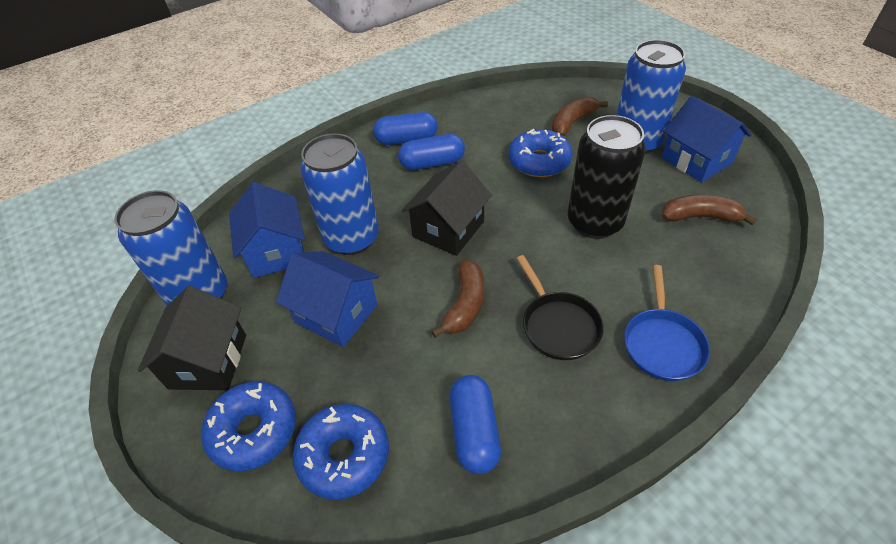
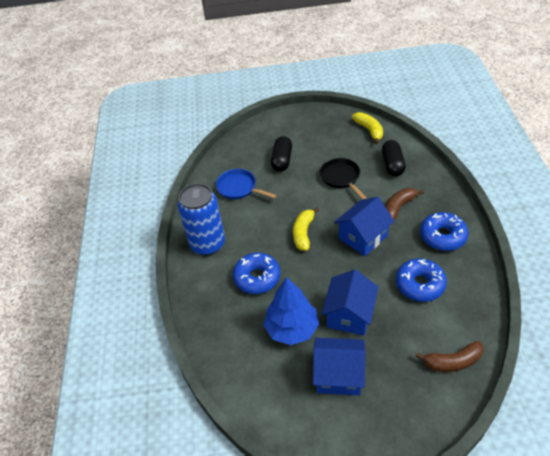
black can: [568,115,646,239] = 1 -> none = 0
black capsule: none = 0 -> [271,136,292,172] [382,140,406,176] = 2
black house: [138,286,246,390] [401,161,492,256] = 2 -> none = 0
blue can: [115,190,227,306] [300,134,379,255] [617,40,686,154] = 3 -> [178,183,225,255] = 1
blue capsule: [373,112,437,145] [398,134,465,170] [449,375,501,474] = 3 -> none = 0
blue tree: none = 0 -> [263,277,319,345] = 1
brown banana: [431,260,484,338] [552,97,608,136] [662,195,757,225] = 3 -> [385,188,424,220] [415,341,484,372] = 2
yellow banana: none = 0 -> [293,207,319,251] [352,112,383,144] = 2

